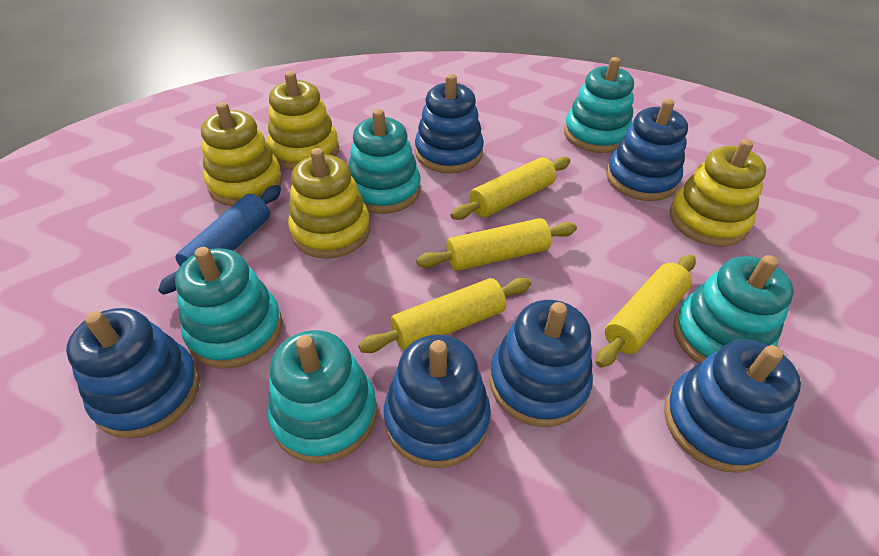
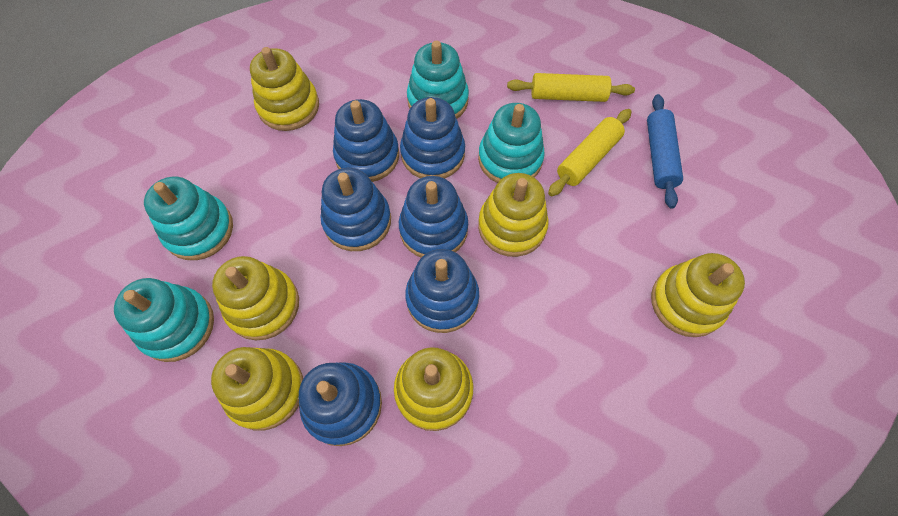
turquoise stacking toy: [175,247,283,369] [268,330,377,464] [348,109,421,214] [564,57,634,153] [673,255,794,364] = 5 -> [114,278,214,362] [144,177,233,260] [407,40,469,119] [478,103,545,183] = 4
yellow rolling pin: [358,278,531,353] [416,218,577,271] [451,157,570,220] [596,255,696,368] = 4 -> [507,73,635,102] [548,109,631,196] = 2
yellow stacking toy: [201,102,283,206] [268,71,339,170] [288,148,370,259] [670,139,766,247] = 4 -> [211,347,303,430] [212,256,299,340] [250,47,319,131] [394,347,473,431] [478,173,549,257] [651,253,745,337] = 6

